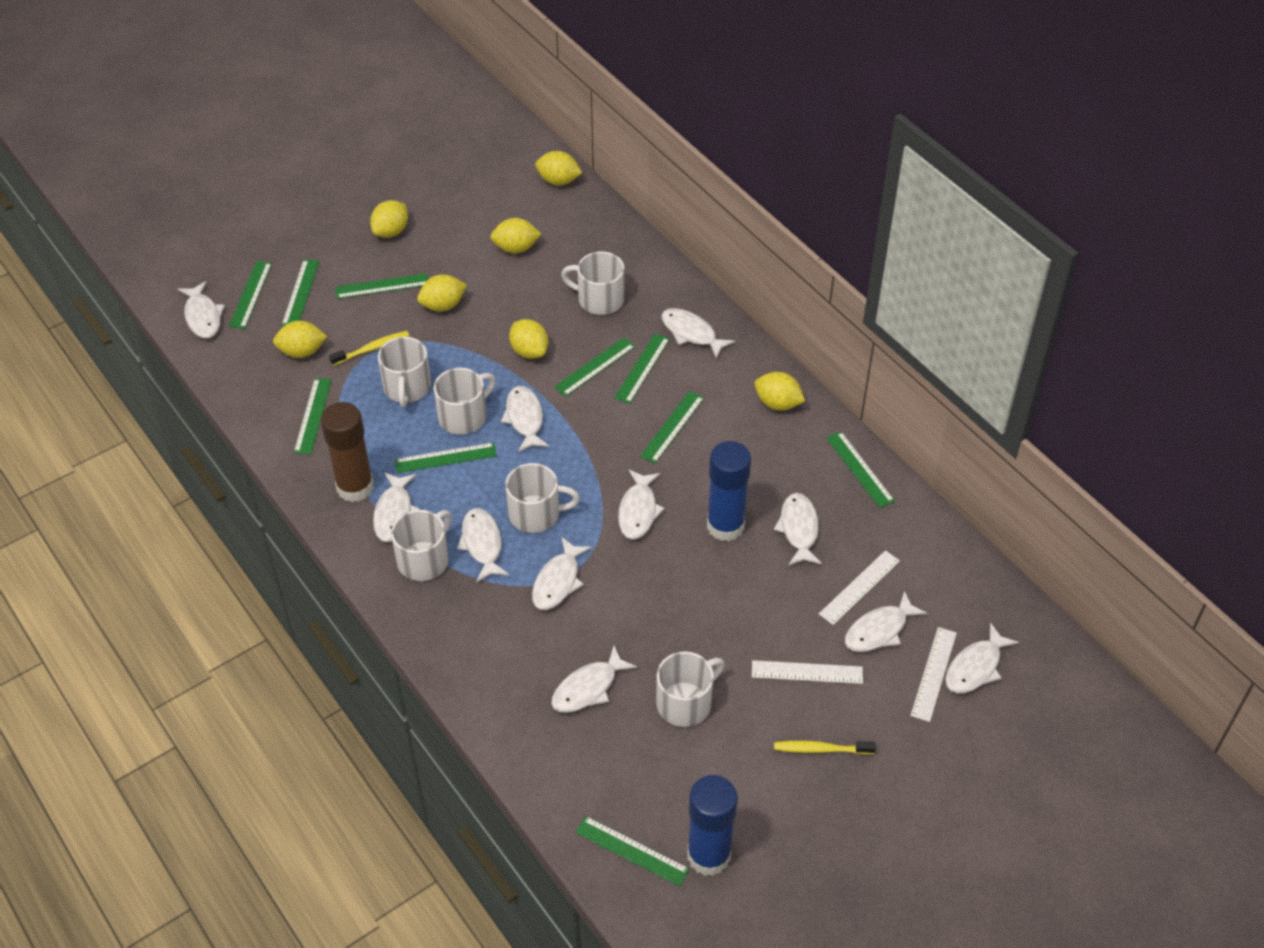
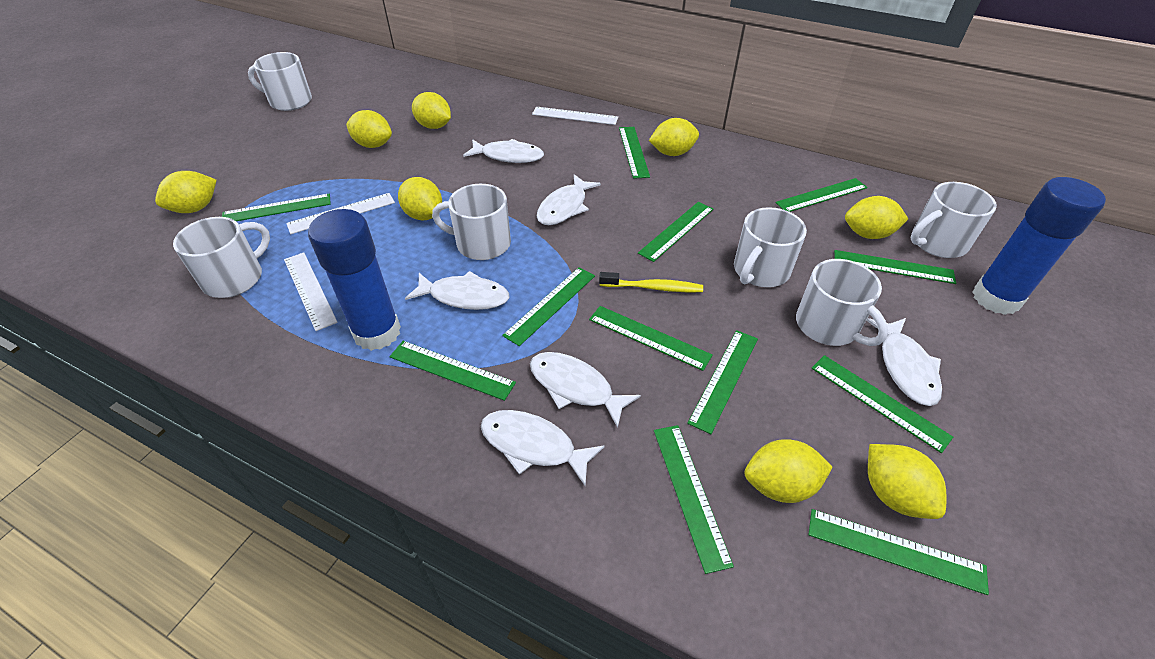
brown glue stick: [321,402,374,502] = 1 -> none = 0
green ruler: [229,261,272,329] [281,260,319,326] [294,378,332,454] [335,273,428,299] [395,442,497,473] [554,338,636,396] [575,816,690,886] [614,334,670,404] [640,391,704,463] [826,431,895,508] = 10 -> [222,194,331,221] [390,341,516,401] [502,267,595,346] [589,306,713,371] [619,127,650,179] [638,202,714,262] [654,425,734,574] [687,330,758,434] [775,178,868,212] [808,509,989,595] [811,355,953,453] [834,250,956,284] = 12
white fish: [178,281,225,338] [373,472,420,542] [457,508,509,583] [501,386,549,452] [532,537,592,610] [551,646,637,713] [618,470,665,539] [661,308,735,359] [774,493,822,566] [845,591,928,652] [945,623,1019,693] = 11 -> [405,271,509,310] [463,139,544,163] [481,410,604,486] [530,352,641,428] [537,174,601,225] [866,318,942,406] = 6
yellow lemon: [273,321,327,358] [370,200,408,238] [417,275,467,311] [490,218,541,253] [509,319,548,359] [535,151,582,185] [754,372,805,411] = 7 -> [155,171,217,213] [346,110,392,148] [398,177,442,220] [412,92,451,129] [649,118,699,156] [745,439,832,503] [845,196,908,239] [868,444,947,519] = 8
yellow toothbrush: [329,331,409,366] [774,741,876,755] = 2 -> [599,272,703,292] = 1

